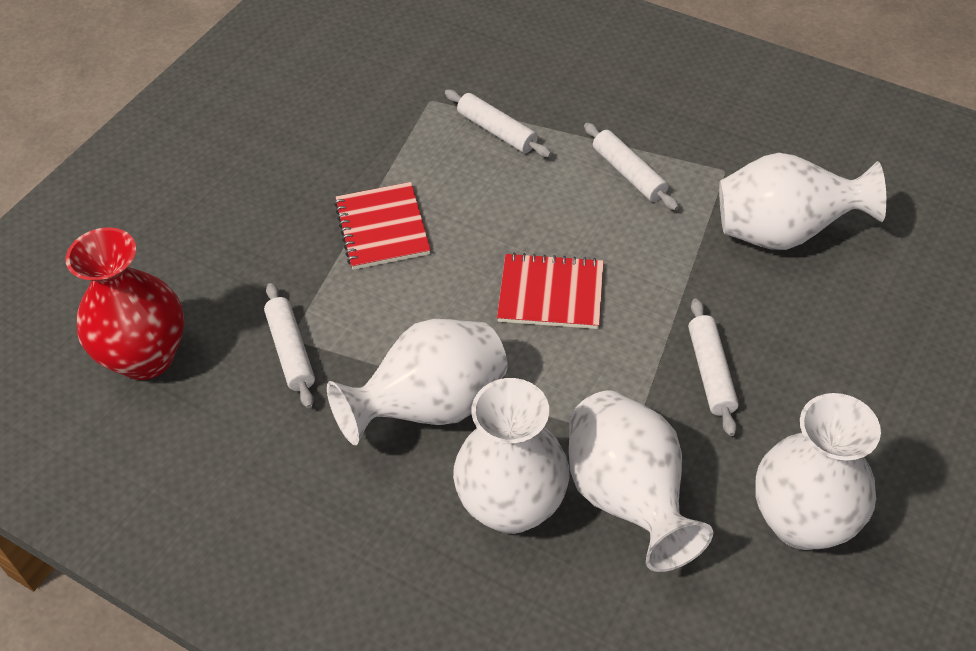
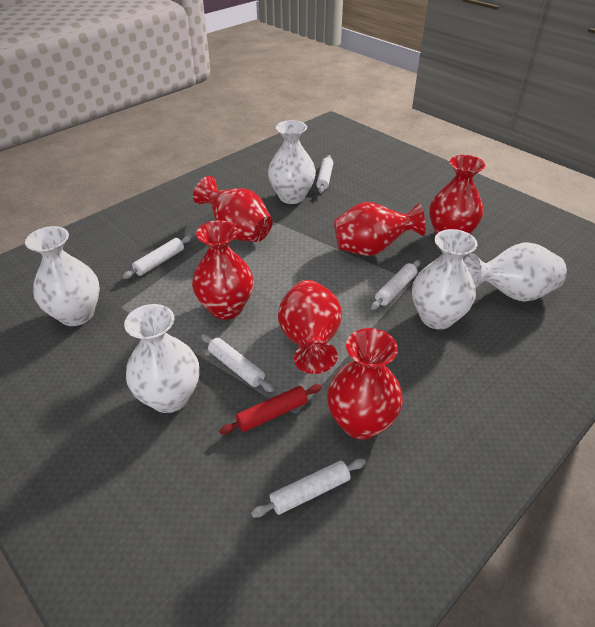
red notebook: [334,182,431,270] [497,252,604,329] = 2 -> none = 0
red rolling pin: none = 0 -> [219,384,322,434] = 1
red vase: [66,227,184,380] = 1 -> [192,220,254,320] [193,176,273,242] [278,280,342,374] [327,328,403,440] [334,202,426,256] [429,155,485,234] = 6
white rolling pin: [264,283,315,408] [445,90,552,157] [584,123,679,210] [688,298,739,436] = 4 -> [122,235,192,279] [201,334,274,392] [251,458,366,518] [316,155,333,193] [371,260,420,310] = 5

